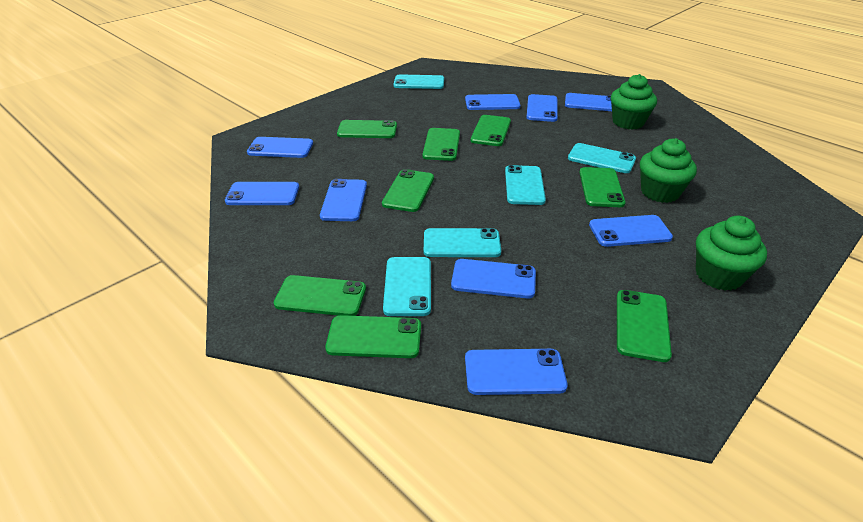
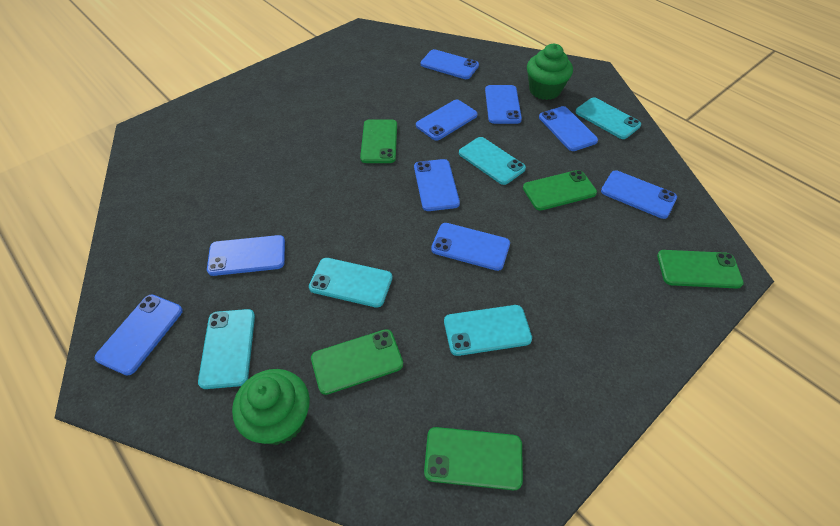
green cupcake: [611,74,657,130] [640,138,697,203] [696,216,767,291] = 3 -> [232,369,310,445] [527,44,573,100] = 2
green phone: [274,275,366,316] [325,315,421,358] [337,120,397,138] [382,169,434,212] [423,128,460,161] [471,115,511,146] [579,167,626,207] [617,290,672,362] = 8 -> [311,329,403,395] [360,119,397,163] [424,427,523,490] [523,170,597,210] [657,250,744,289] = 5

